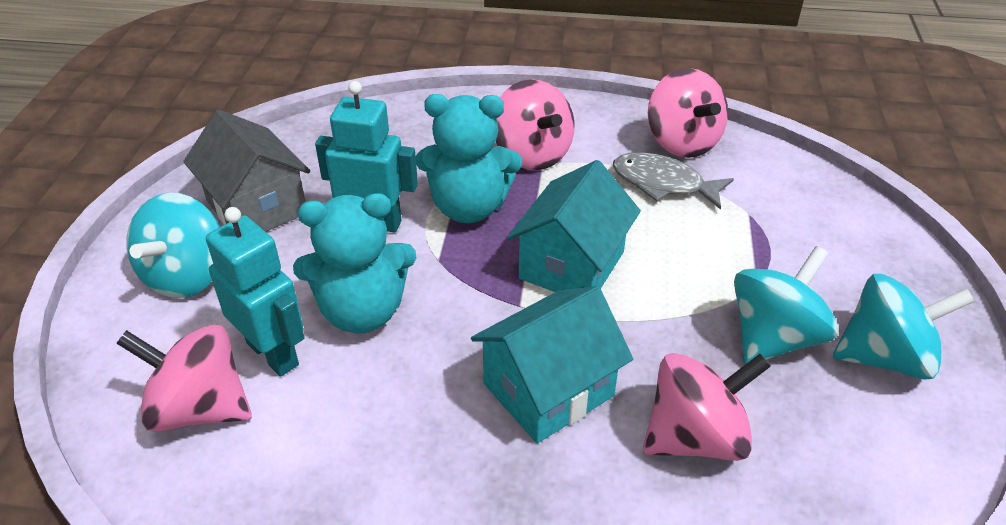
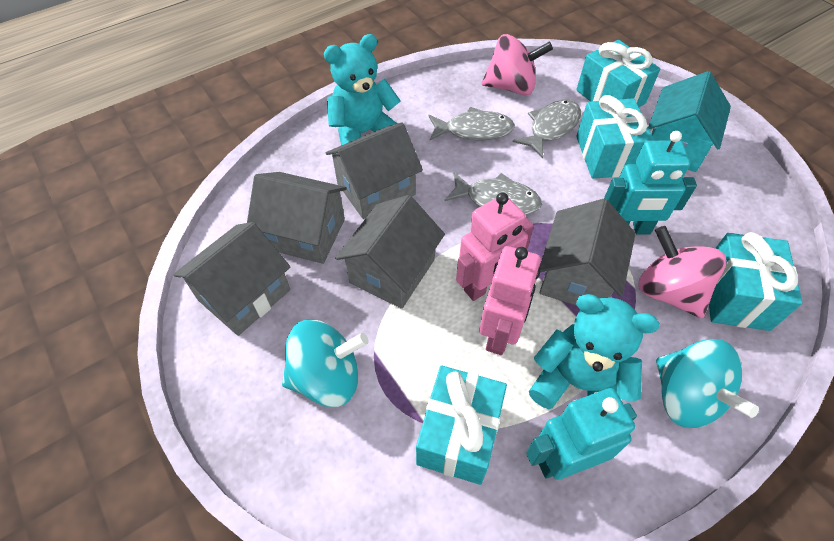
grey fish: [613,152,734,210] = 1 -> [428,107,515,140] [444,172,542,215] [513,100,581,158] = 3
grey house: [183,110,310,232] = 1 -> [173,222,290,336] [247,172,347,264] [326,123,423,219] [335,195,445,309] [539,199,636,306] = 5
pink robot: none = 0 -> [456,192,534,301] [479,246,541,355] = 2
pink spinning top: [116,324,252,432] [496,79,575,170] [643,353,771,461] [648,68,728,158] = 4 -> [481,34,553,95] [639,226,726,318] = 2
turquoise gift: none = 0 -> [416,365,507,485] [576,40,660,107] [576,95,655,179] [709,232,802,331] = 4
turquoise house: [471,286,633,443] [508,160,641,292] = 2 -> [648,71,731,172] = 1
turquoise spinning top: [126,193,220,298] [734,246,838,364] [833,274,975,380] = 3 -> [282,320,369,407] [656,339,759,428] = 2

